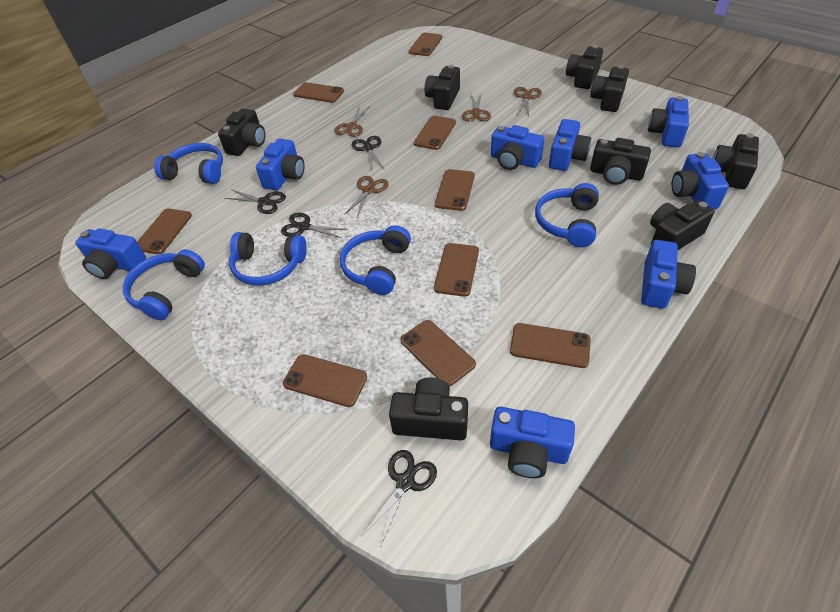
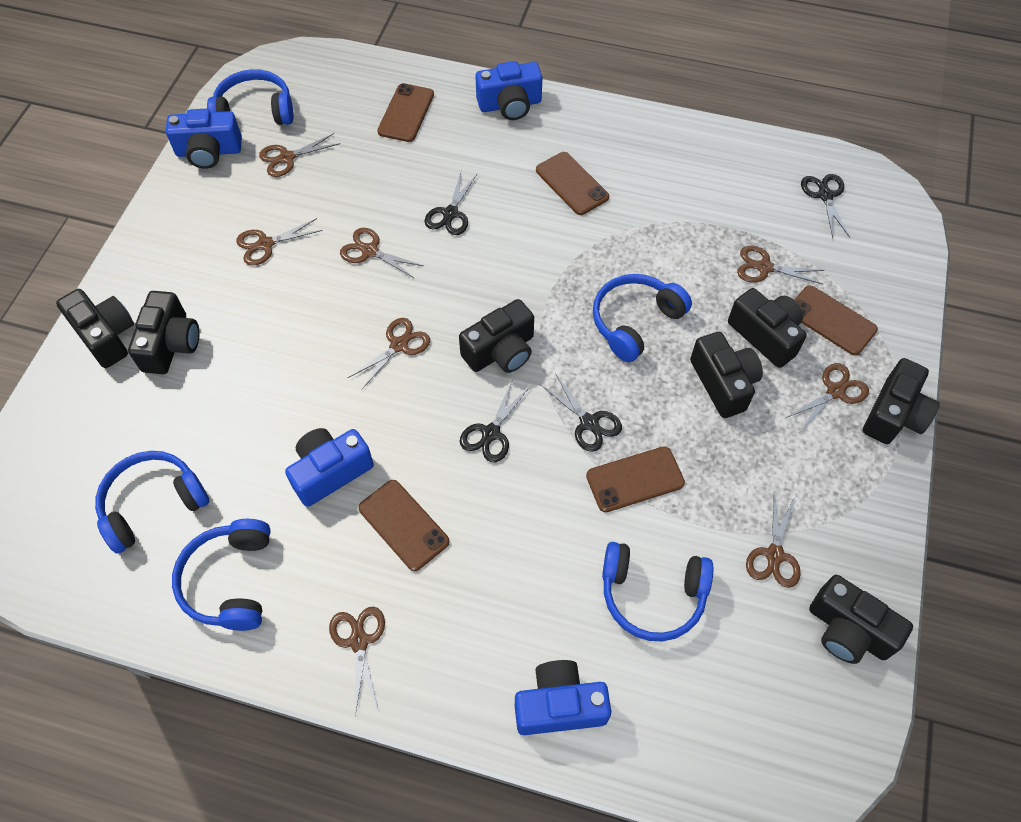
black camera: [218,109,265,156] [389,377,468,440] [424,65,460,110] [566,45,603,89] [590,65,629,112] [590,138,651,185] [650,200,714,250] [712,133,759,189] = 8 -> [56,289,134,368] [128,291,199,374] [459,299,534,373] [690,332,763,418] [728,288,807,368] [809,575,913,664] [863,358,940,444] = 7
blue camera: [75,228,146,279] [256,139,305,190] [490,407,575,478] [491,125,545,170] [549,119,591,171] [641,240,696,309] [648,96,689,147] [672,152,729,209] = 8 -> [166,109,242,169] [285,428,374,507] [475,61,543,120] [515,660,611,735] = 4
brown phone: [137,208,192,254] [283,354,367,407] [293,82,344,103] [401,320,476,386] [409,33,442,56] [414,116,456,150] [434,243,479,297] [435,169,475,211] [510,323,591,368] = 9 -> [358,480,449,571] [377,83,434,142] [536,152,609,215] [586,446,685,512] [794,285,878,355] = 5
brown scissors: [334,106,369,137] [344,176,389,217] [462,93,491,122] [514,87,542,116] = 4 -> [236,218,323,266] [259,133,340,177] [329,607,385,716] [340,228,424,278] [348,318,430,390] [737,245,825,284] [746,493,801,588] [786,363,869,432] = 8

